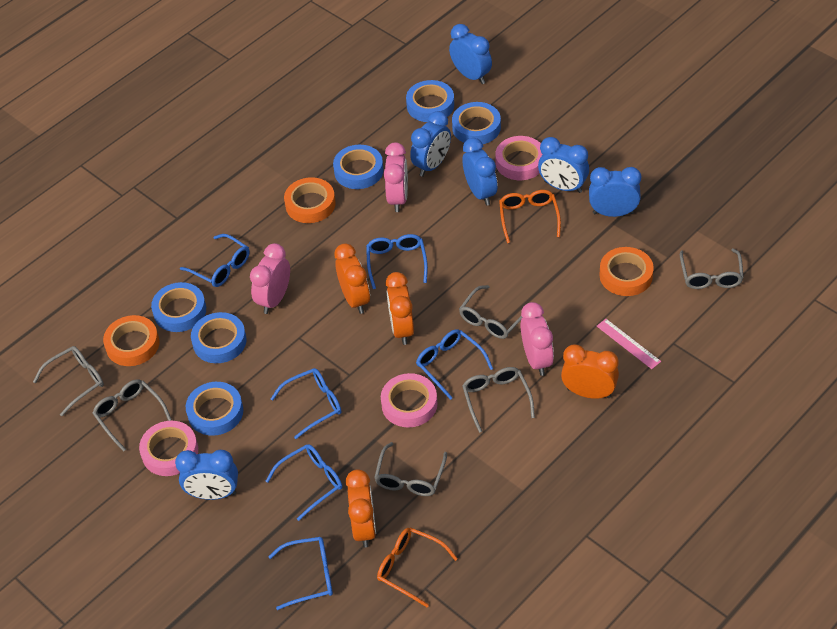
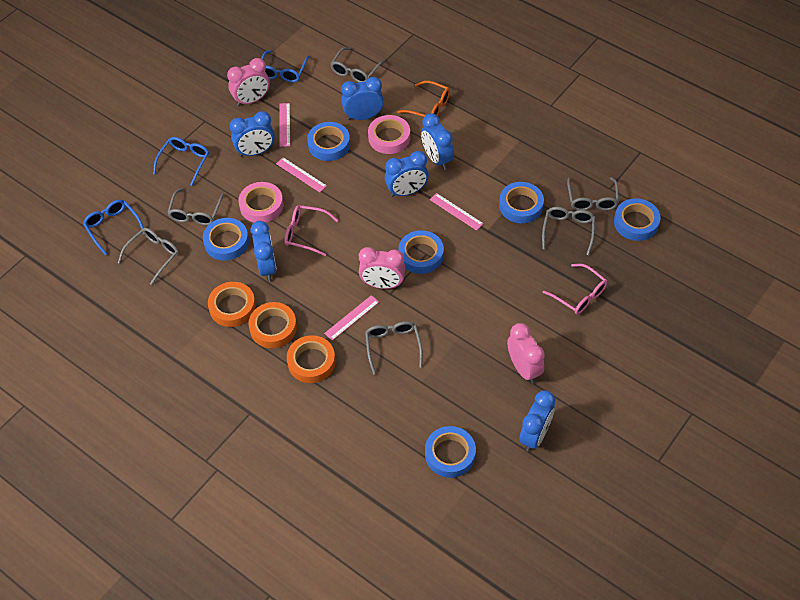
blue glasses: [180,234,249,287] [266,444,342,521] [268,537,333,610] [271,368,341,439] [366,234,428,289] [416,329,493,400] = 6 -> [83,200,144,256] [153,137,209,186] [261,50,309,82] = 3
orange clock: [334,243,370,314] [345,469,376,547] [385,272,414,345] [561,344,619,399] = 4 -> none = 0
orange glasses: [377,527,458,607] [499,190,561,243] = 2 -> [397,81,450,117] = 1
pink glasses: none = 0 -> [285,205,338,256] [543,264,607,314] = 2
pink ruler: [597,319,661,369] = 1 -> [276,157,327,192] [279,103,290,147] [324,295,379,341] [430,193,484,231] = 4
pink tape: [139,421,198,476] [381,373,438,428] [495,136,542,180] = 3 -> [238,182,283,223] [368,115,410,154] = 2

